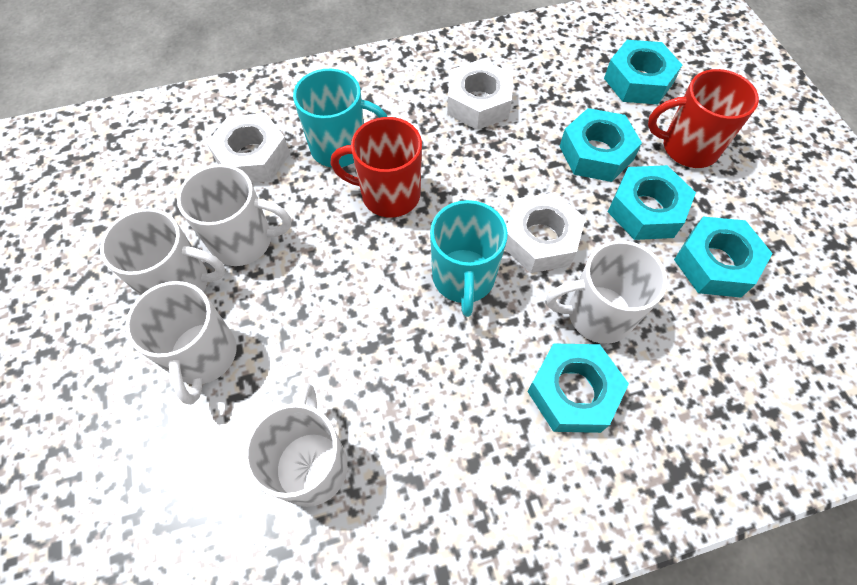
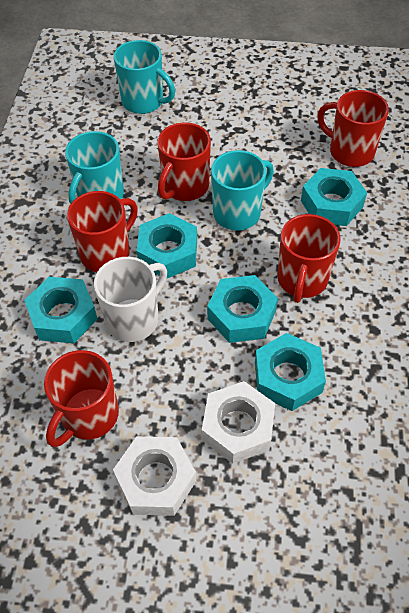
red mug: [330,117,422,218] [648,69,759,168] = 2 -> [44,350,119,447] [67,191,138,272] [157,123,211,201] [277,214,341,303] [317,90,389,167] = 5
turquoise mug: [293,69,387,167] [430,200,508,317] = 2 -> [65,131,124,204] [114,40,175,114] [211,150,274,231] = 3
white mug: [100,208,225,296] [125,281,237,405] [177,164,291,266] [244,383,348,507] [546,240,667,344] = 5 -> [94,257,167,342] = 1
white nut: [207,113,290,183] [447,59,513,130] [505,192,586,273] = 3 -> [113,436,196,516] [202,381,275,464] = 2

